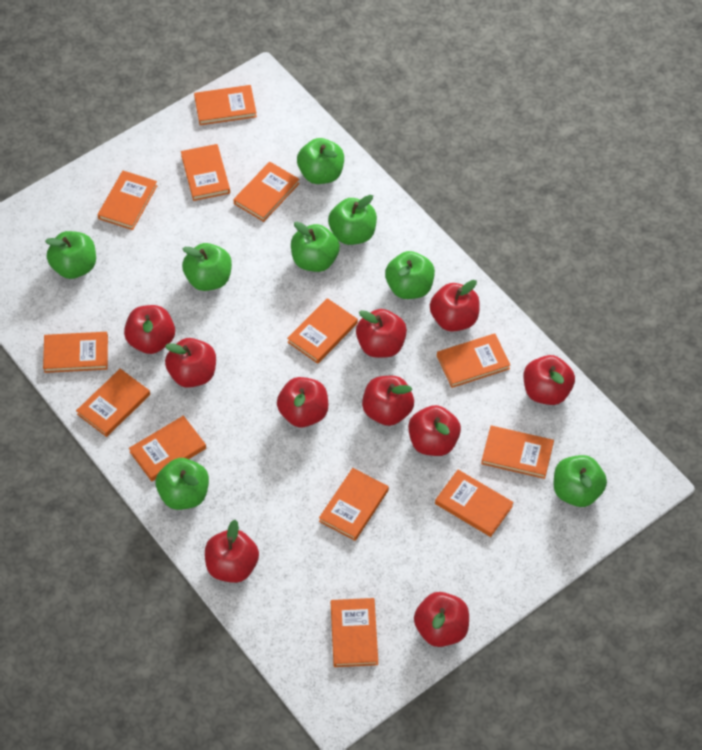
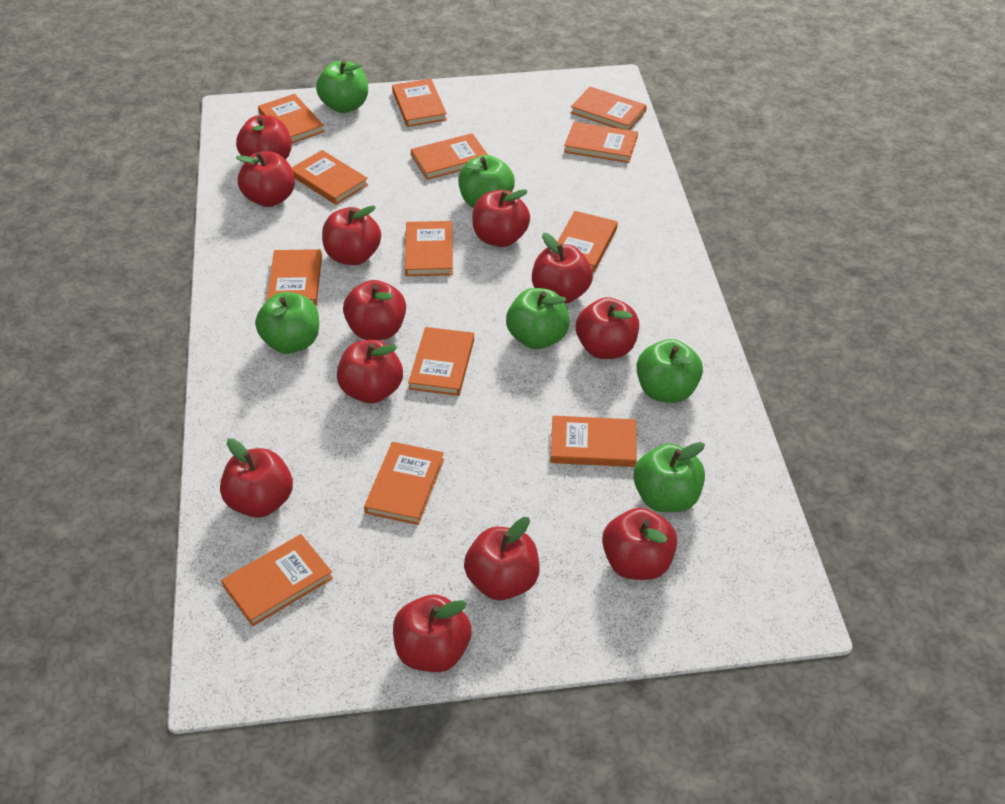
green apple: [45,231,96,279] [156,458,209,510] [182,243,232,291] [291,222,340,272] [297,138,344,184] [328,195,377,245] [385,251,435,299] [554,455,607,507] = 8 -> [255,292,319,354] [316,60,368,113] [458,155,515,208] [506,288,570,349] [633,442,705,512] [636,339,703,403] = 6
red apple: [124,305,175,354] [165,338,216,388] [205,520,259,583] [277,377,328,427] [356,309,407,358] [362,376,414,426] [408,405,461,456] [414,592,469,647] [430,280,480,332] [524,355,575,405] = 10 -> [220,438,293,518] [236,115,292,159] [236,151,295,207] [322,206,381,265] [337,340,403,404] [343,280,406,340] [393,595,472,672] [464,517,539,600] [472,189,530,247] [532,233,593,304] [576,297,639,359] [602,508,677,580] = 12

